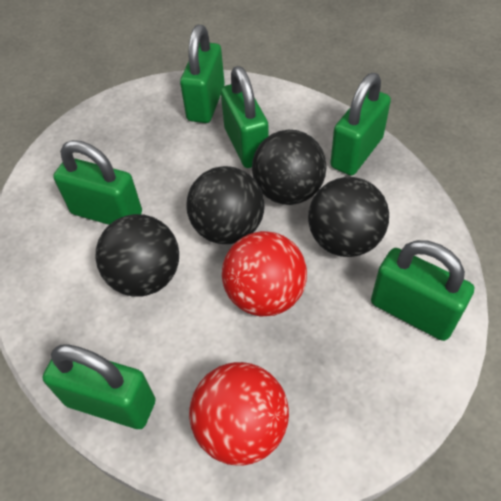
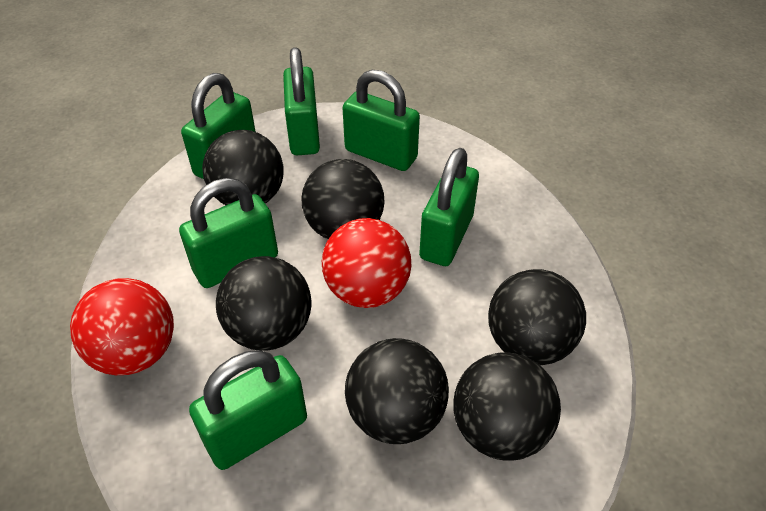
black ball: [95,214,179,296] [186,166,264,244] [252,130,326,205] [308,177,389,257] = 4 -> [202,130,284,205] [216,256,311,351] [301,159,385,239] [345,338,449,444] [453,353,561,461] [488,269,586,365] = 6

